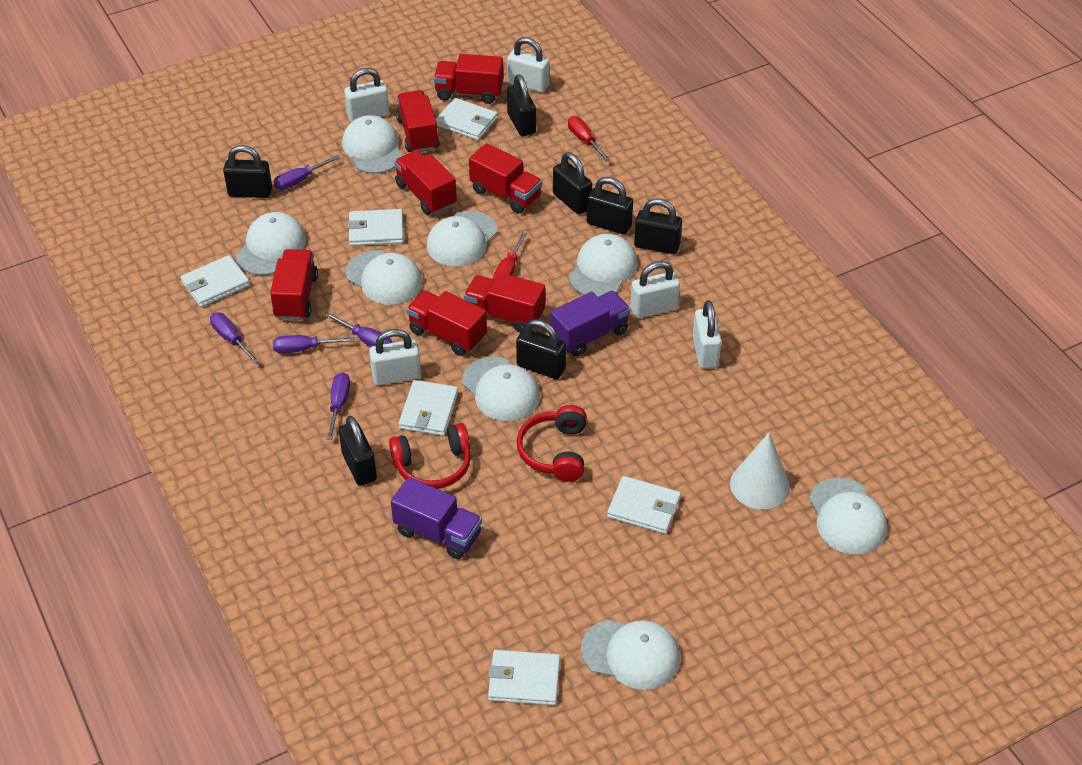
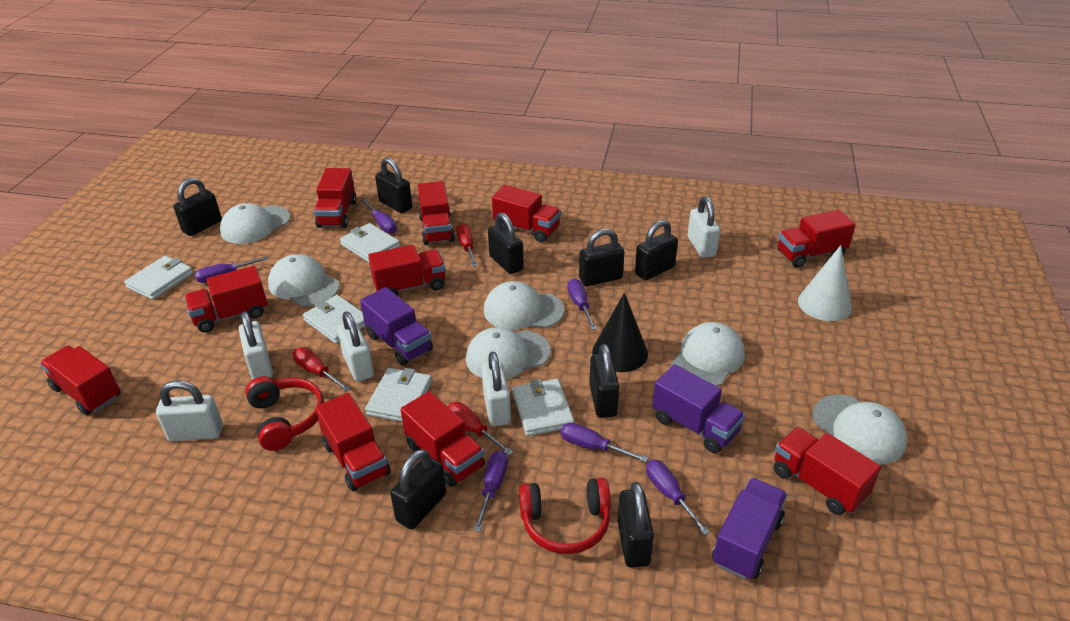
black cone: none = 0 -> [592,293,648,372] = 1
black padlock: [223,145,272,198] [339,416,377,486] [507,74,536,136] [516,319,566,379] [553,152,592,215] [587,177,633,235] [634,198,682,254] = 7 -> [173,178,222,236] [375,157,413,213] [390,449,446,530] [488,212,524,274] [579,229,625,286] [589,344,619,418] [617,482,654,568] [635,220,678,280] = 8
purple screwdriver: [210,313,259,364] [273,155,340,190] [273,335,354,353] [325,313,392,347] [327,372,350,440] = 5 -> [195,256,269,283] [361,199,397,234] [474,451,508,532] [561,423,648,462] [568,279,597,330] [646,460,710,535] = 6
purple truck: [391,477,482,559] [550,291,630,357] = 2 -> [360,287,433,366] [652,364,745,453] [712,478,787,580] = 3
red screwdriver: [493,232,527,280] [568,116,611,162] = 2 -> [293,347,350,391] [448,402,514,456] [457,223,477,267] = 3
red truck: [270,249,318,320] [394,150,457,215] [396,90,439,152] [407,290,487,356] [434,54,503,104] [464,272,545,333] [469,143,542,214] = 7 -> [40,346,121,415] [184,266,268,333] [314,168,356,228] [315,393,391,491] [368,245,446,296] [401,391,485,487] [418,181,455,245] [492,185,561,243] [774,427,881,515] [777,210,856,268] = 10
white cap: [236,212,306,275] [342,115,402,174] [345,250,423,305] [427,211,497,267] [462,356,540,421] [569,234,637,297] [581,619,680,690] [809,477,887,555] = 8 -> [220,203,290,244] [268,254,340,306] [466,327,550,379] [484,281,564,330] [671,322,745,386] [813,395,907,464] = 6
white wallet: [181,255,250,307] [347,209,404,246] [399,380,458,436] [436,98,498,140] [488,650,560,705] [607,476,681,534] = 6 -> [124,256,193,300] [303,295,366,344] [340,223,400,263] [365,368,432,422] [512,379,574,436] = 5

